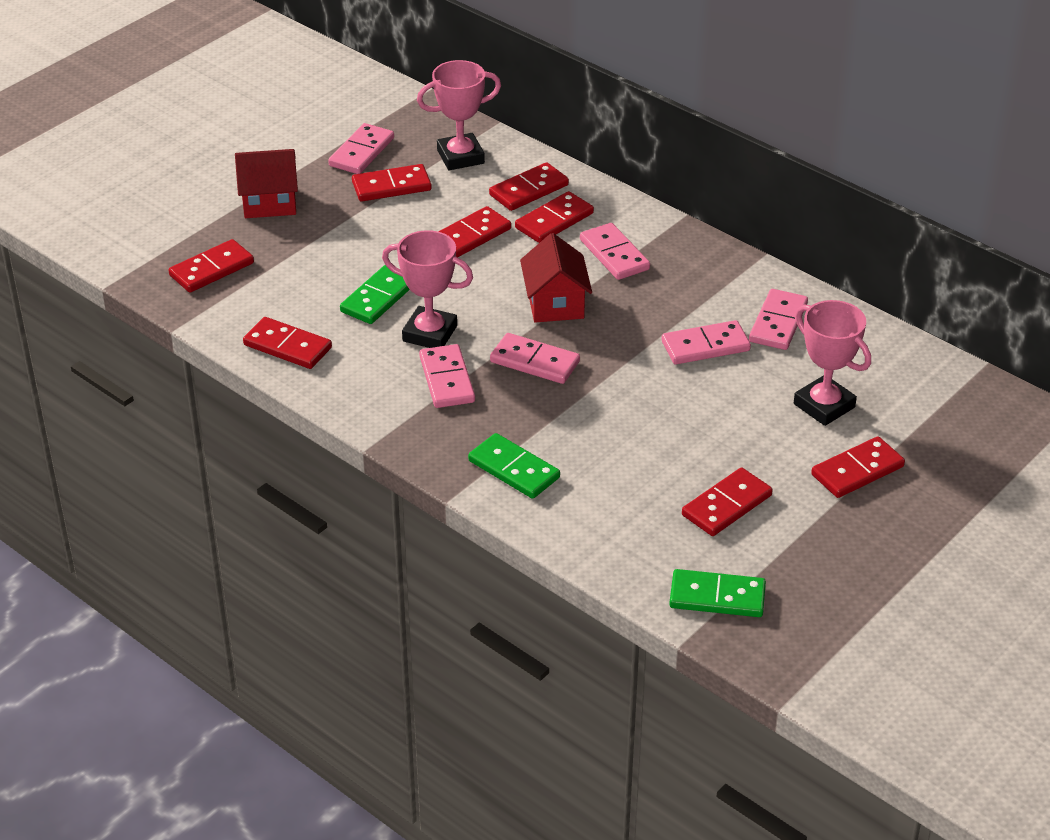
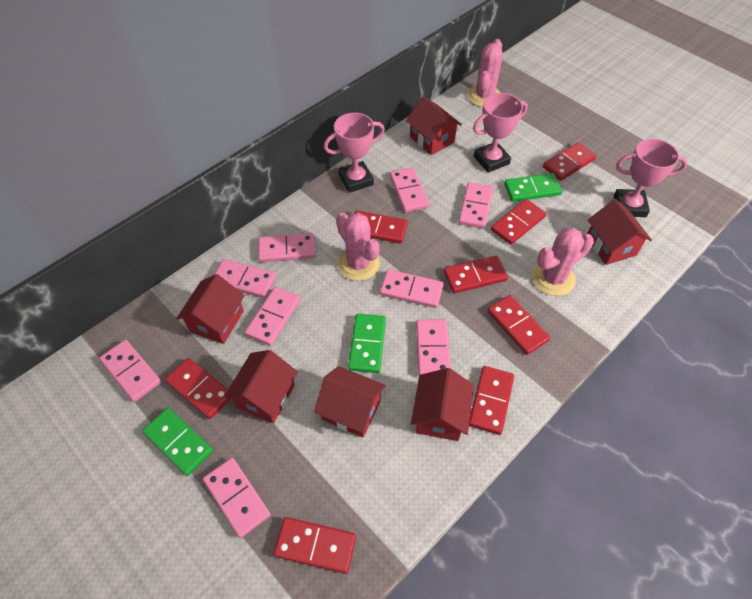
pink cactus: none = 0 -> [336,213,380,281] [468,39,503,107] [532,228,594,296] = 3
pink domino: [328,123,394,174] [419,344,475,408] [490,333,580,384] [580,223,650,280] [662,320,751,364] [749,289,808,350] = 6 -> [99,340,161,402] [203,458,271,538] [214,259,276,298] [244,287,301,346] [258,233,316,262] [380,269,444,308] [390,167,430,212] [416,320,451,376] [458,182,493,229] = 9
red house: [235,149,298,218] [520,233,592,323] = 2 -> [176,274,245,344] [224,350,298,423] [314,366,386,438] [406,96,462,155] [411,368,474,441] [587,199,652,265] = 6

